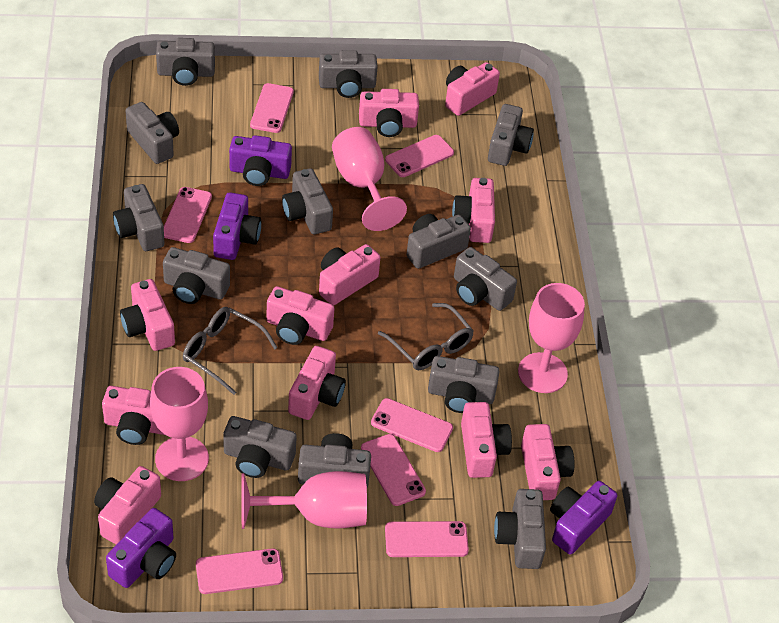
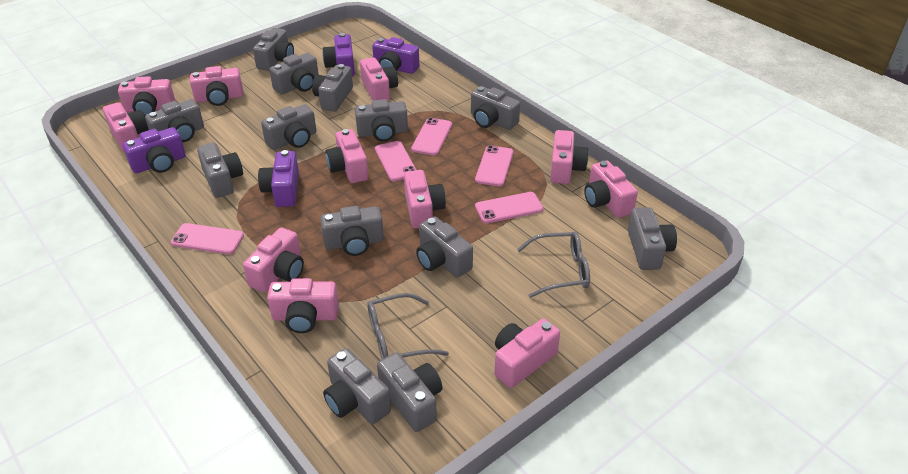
pink goblet: [150,367,209,481] [241,471,367,529] [332,127,407,231] [518,283,585,393] = 4 -> none = 0
pink phone: [164,187,212,243] [196,548,283,594] [250,83,294,133] [361,434,426,506] [371,398,453,452] [385,135,454,177] [385,521,469,557] = 7 -> [171,223,244,254] [375,141,416,182] [411,118,452,155] [475,145,514,186] [475,192,543,223] = 5

